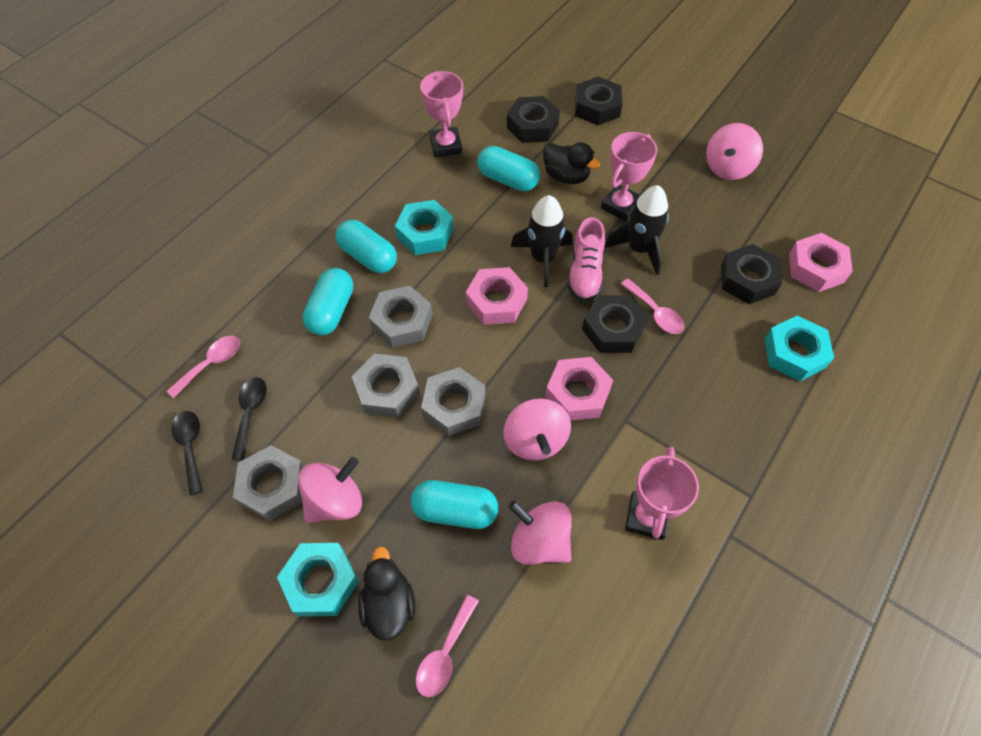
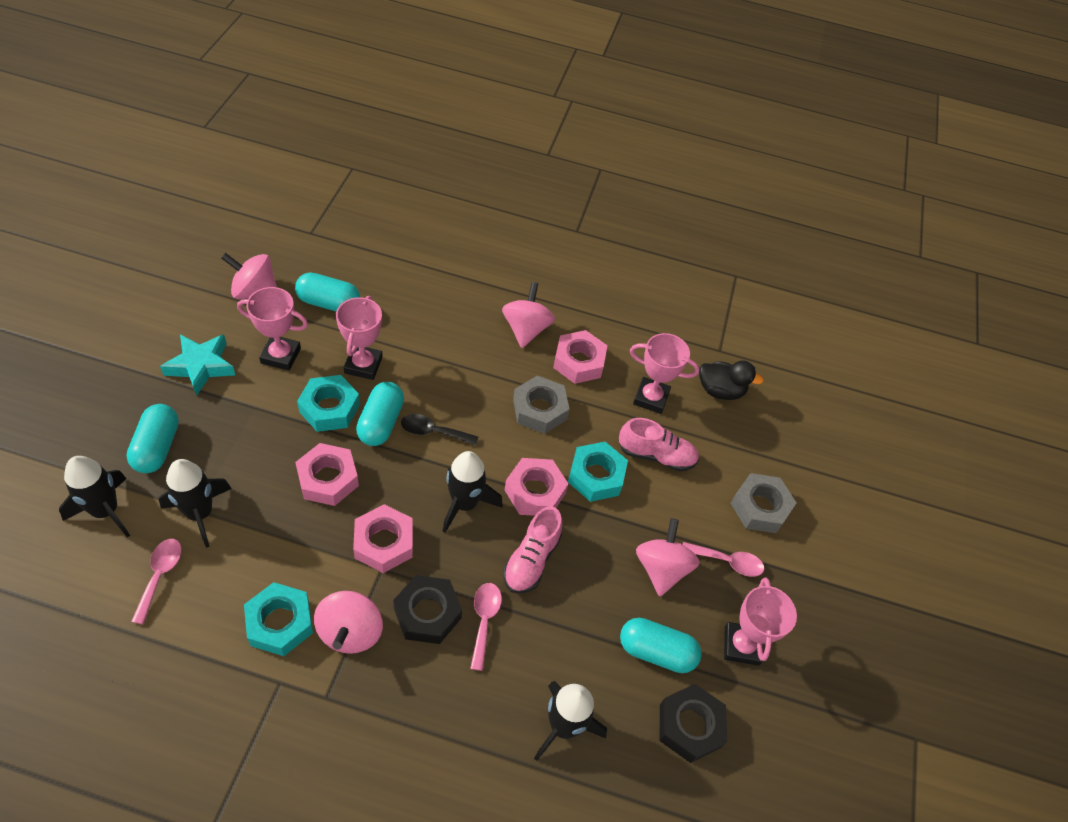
black duck: [358,547,415,641] [543,142,600,184] = 2 -> [699,360,764,400] = 1
black nut: [507,96,560,143] [575,76,623,125] [582,295,648,353] [721,244,782,304] = 4 -> [393,575,462,644] [660,684,727,763] = 2
black rocket: [511,195,572,287] [604,185,669,275] = 2 -> [59,456,130,537] [159,459,232,548] [443,451,503,533] [534,681,607,761] = 4
black spoon: [171,411,203,495] [231,377,267,460] = 2 -> [401,414,478,445] = 1
grey nut: [233,445,304,521] [352,353,420,418] [369,286,433,348] [421,367,485,436] = 4 -> [513,376,569,434] [731,473,797,533] = 2
pink nut: [466,267,528,325] [545,357,613,421] [789,233,853,292] = 3 -> [295,443,359,506] [353,504,413,573] [505,458,568,516] [553,330,608,384] = 4
pink shoe: [567,217,605,302] = 1 -> [503,506,563,594] [619,418,699,472] = 2
pink trophy: [420,71,463,158] [601,132,657,221] [625,447,699,540] = 3 -> [237,287,308,371] [336,296,383,380] [630,333,700,414] [724,577,797,666] = 4
turquoise star: none = 0 -> [160,334,235,396] = 1

